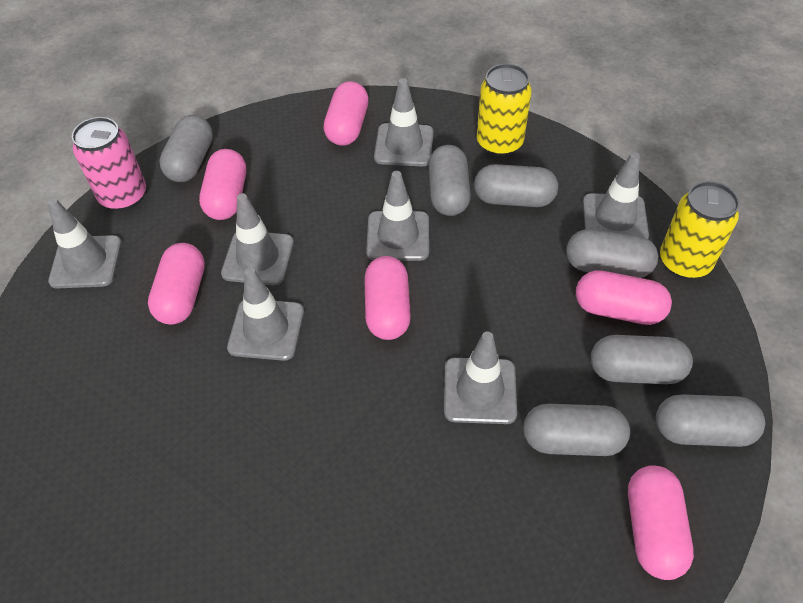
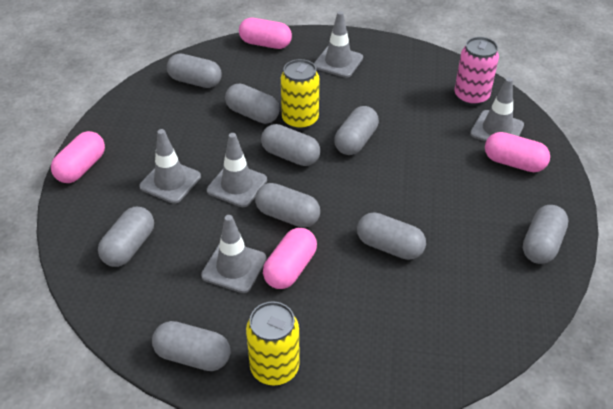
grey capsule: [159,115,213,182] [429,145,471,216] [474,164,558,207] [523,404,630,456] [566,229,658,278] [591,335,693,384] [656,394,765,447] = 7 -> [98,207,154,267] [152,321,230,371] [167,53,222,88] [225,83,280,124] [255,183,320,228] [261,124,320,166] [334,106,379,155] [357,213,426,260] [523,205,569,264] = 9
grey traffic cone: [47,198,122,288] [221,193,294,285] [227,268,304,361] [366,171,429,261] [374,78,433,166] [444,332,517,424] [583,152,649,239] = 7 -> [139,129,201,204] [201,215,267,293] [207,133,267,207] [314,11,363,78] [470,78,524,142] = 5
pink capsule: [148,243,205,325] [199,149,246,220] [324,81,369,146] [364,256,411,340] [576,270,672,325] [628,465,694,580] = 6 -> [51,131,105,183] [239,18,292,49] [263,228,317,289] [485,132,550,172] = 4

